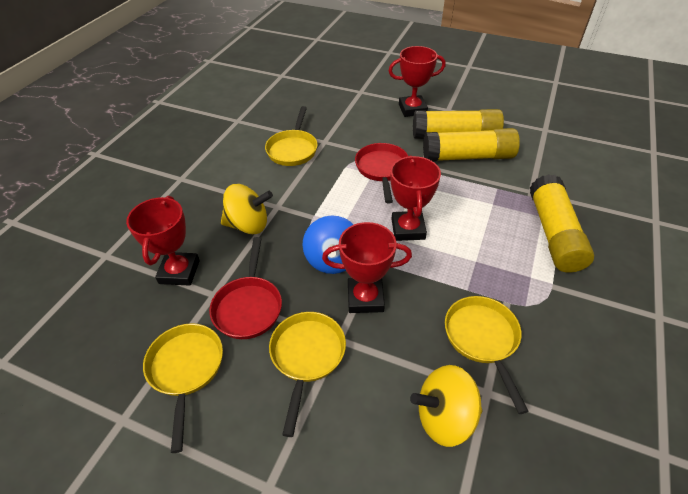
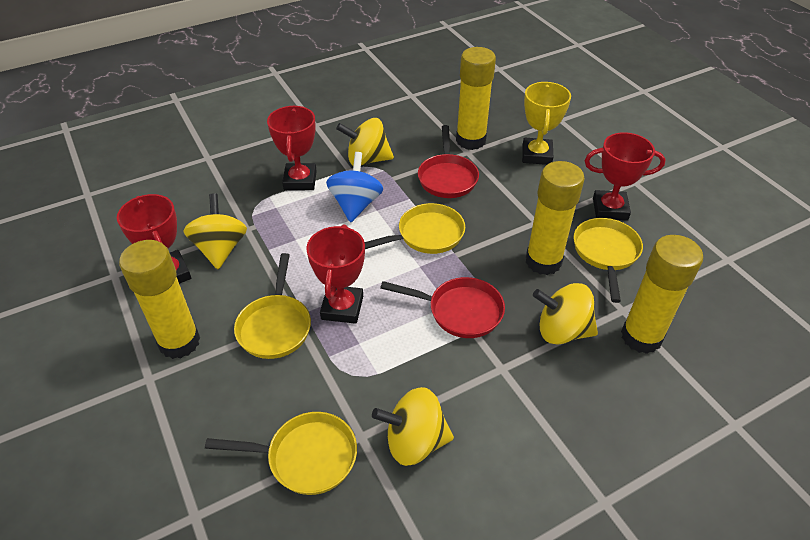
yellow glue stick: [413,109,504,139] [423,128,520,162] [530,174,594,273] = 3 -> [119,240,200,359] [456,47,496,150] [526,161,585,275] [621,235,703,354] = 4
yellow spinning top: [221,184,273,234] [410,365,483,447] = 2 -> [183,193,247,269] [336,118,394,166] [372,387,454,466] [533,283,598,345] = 4
yellow trophy: none = 0 -> [522,82,571,165] = 1

